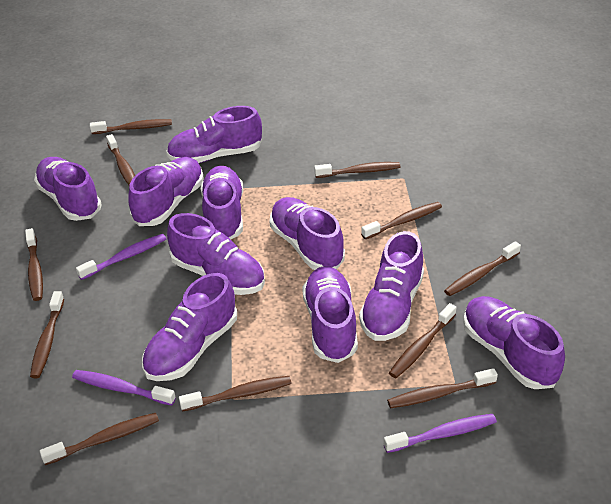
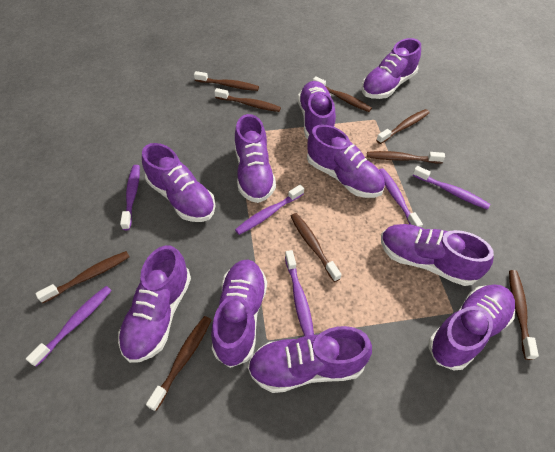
brown toothbrush: [25,228,43,301] [30,291,64,378] [40,413,159,465] [90,119,172,134] [106,134,135,185] [179,376,292,412] [314,162,400,178] [361,202,442,239] [387,368,498,408] [389,303,457,378] [444,241,521,296] = 11 -> [35,251,130,303] [146,316,211,411] [194,71,259,91] [214,88,281,112] [290,213,342,282] [313,76,372,112] [367,151,445,163] [376,109,429,144] [509,270,539,360] = 9
purple toothbrush: [72,370,176,406] [76,234,166,280] [384,414,497,453] = 3 -> [26,286,112,367] [120,165,140,230] [235,185,304,235] [285,250,314,336] [379,168,423,228] [412,166,490,210] = 6

